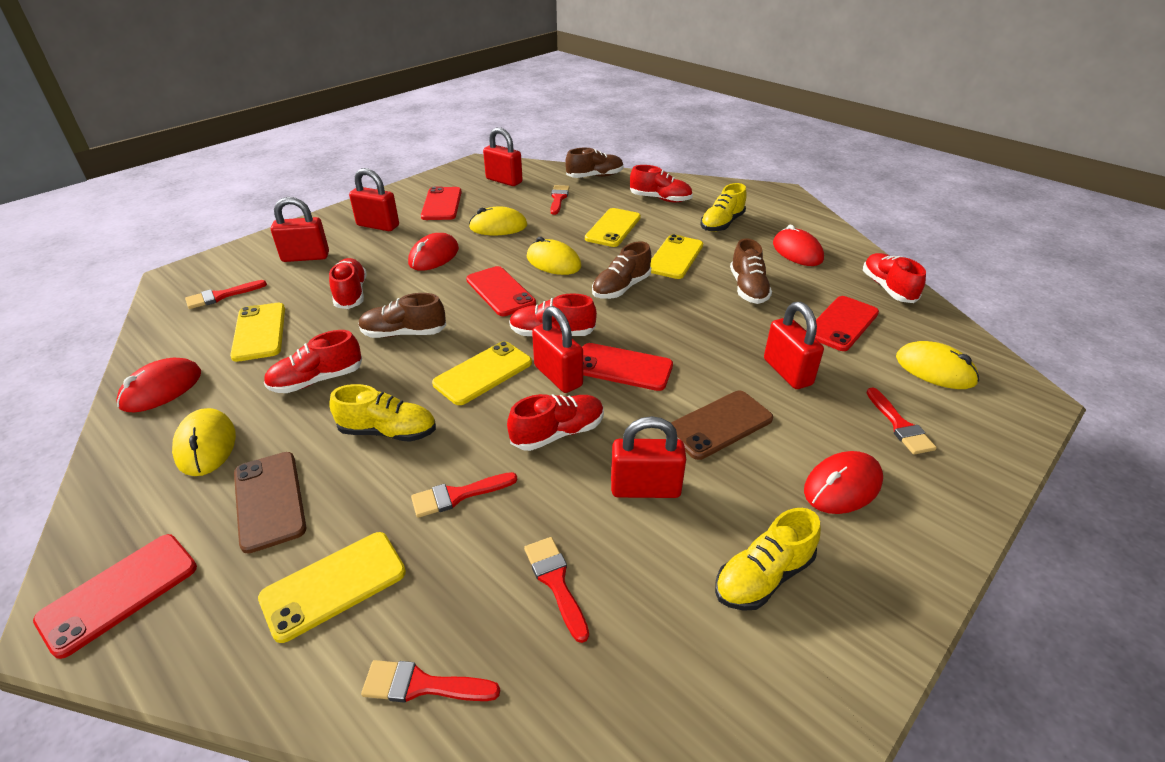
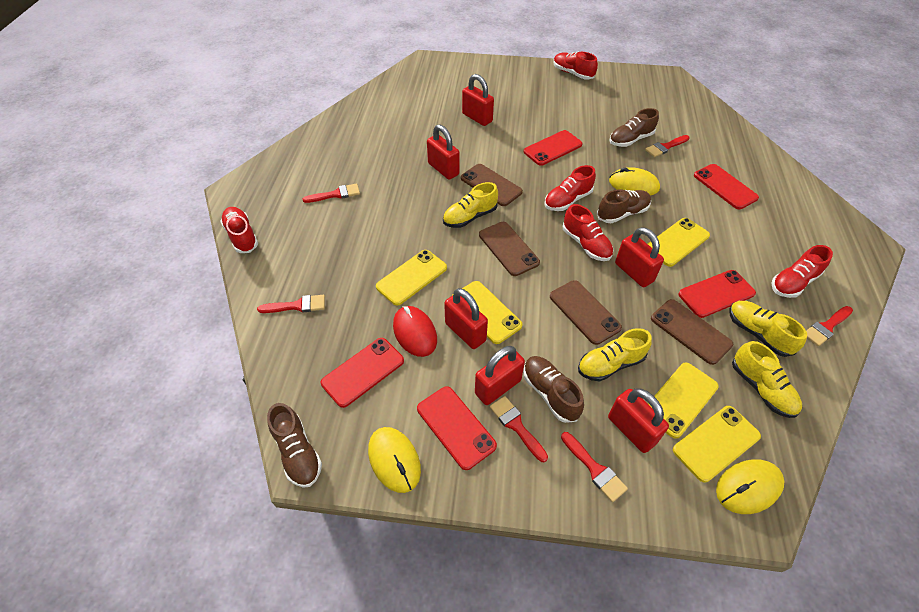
brown phone: [234,452,306,554] [671,391,773,460] = 2 -> [461,164,523,206] [479,222,540,276] [550,280,622,345] [651,299,733,365] = 4
red mouse: [116,358,201,412] [408,233,459,271] [773,225,824,266] [804,451,883,514] = 4 -> [393,306,437,357] = 1
red shoe: [264,330,362,393] [329,258,366,309] [507,394,604,451] [509,293,597,336] [630,165,693,202] [863,253,926,303] = 6 -> [220,207,258,253] [544,165,596,211] [554,52,598,80] [563,204,613,261] [771,245,833,298] = 5
yellow mouse: [172,408,236,476] [469,207,527,235] [527,237,581,275] [896,341,979,389] = 4 -> [368,427,421,493] [609,167,660,196] [716,459,784,514] = 3
yellow shoe: [329,384,436,442] [700,183,747,232] [715,508,821,611] = 3 -> [443,182,498,228] [578,328,652,382] [729,301,807,357] [732,341,802,418] = 4

